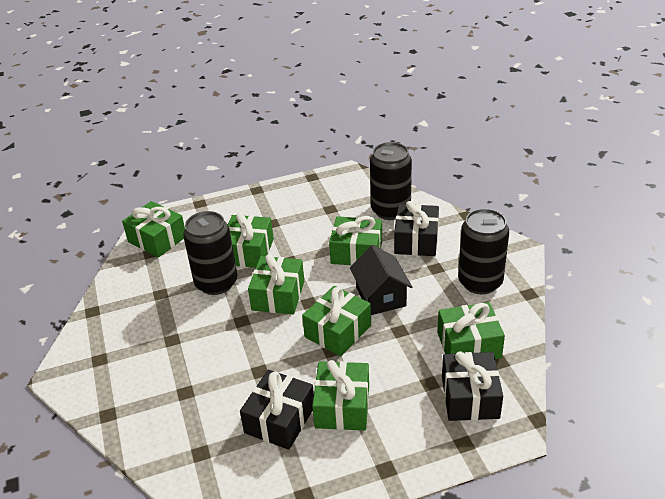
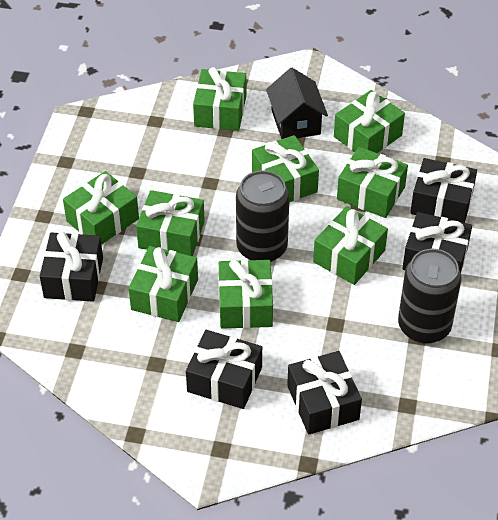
black can: [183,211,237,295] [370,142,412,220] [458,208,509,294] = 3 -> [236,170,290,262] [398,249,461,344] = 2
black gift: [240,370,314,450] [394,201,439,256] [442,352,503,421] = 3 -> [40,232,103,302] [186,330,262,409] [287,351,362,435] [402,212,472,272] [410,158,477,223] = 5
green gift: [122,201,185,258] [228,212,274,268] [248,254,304,315] [302,286,371,356] [312,360,369,430] [329,216,382,266] [437,302,505,359] = 7 -> [63,171,139,245] [129,246,198,322] [136,190,205,256] [193,67,246,131] [218,259,273,329] [252,135,319,202] [313,206,388,285] [334,90,405,153] [337,147,408,218] = 9

